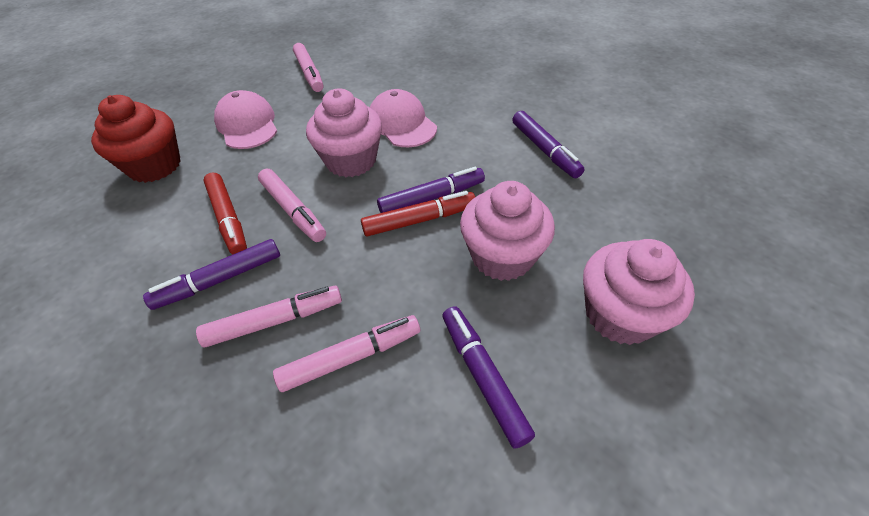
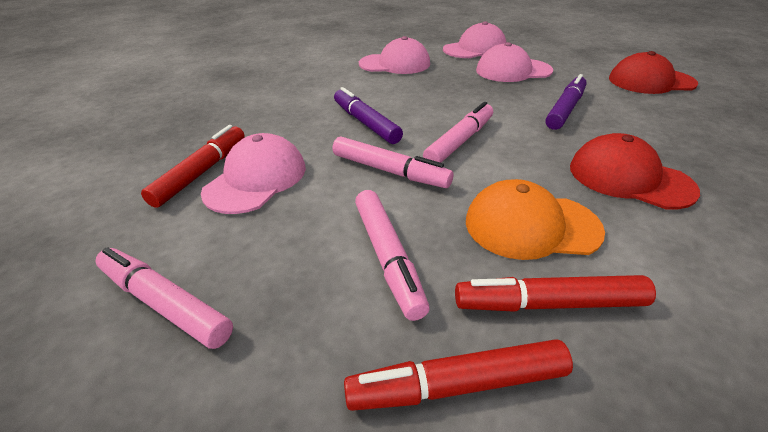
orange cap: none = 0 -> [466,179,605,260] = 1
pink cap: [214,90,277,149] [370,89,437,147] = 2 -> [201,133,306,214] [359,36,430,74] [443,21,507,58] [476,42,553,82] = 4
pink cupcake: [306,88,382,177] [460,181,555,281] [583,239,695,345] = 3 -> none = 0
purple marker: [143,239,280,310] [377,167,485,213] [442,306,535,448] [512,111,585,178] = 4 -> [334,87,403,144] [545,74,587,130] = 2
red cap: none = 0 -> [570,133,700,209] [609,51,698,94] = 2
red cupcake: [91,95,181,183] = 1 -> none = 0
red marker: [203,172,247,255] [361,191,475,236] = 2 -> [141,125,245,208] [344,340,573,411] [455,275,656,312] = 3

